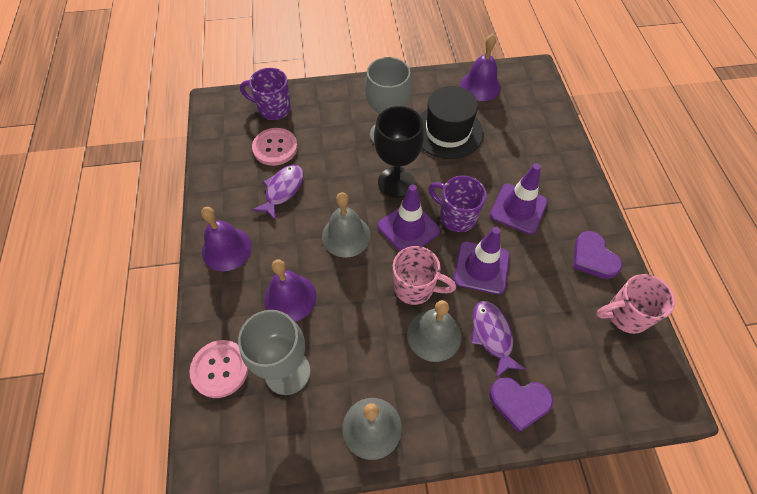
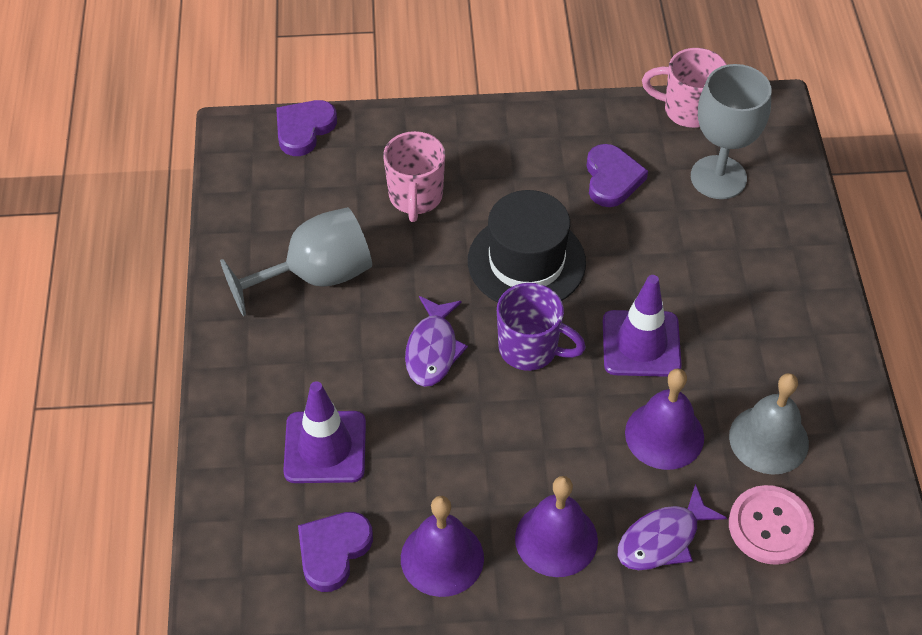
black goblet: [374,106,424,198] = 1 -> none = 0
grey bell: [322,192,371,258] [343,398,402,460] [407,300,461,362] = 3 -> [729,373,809,475] = 1
pink button: [190,340,249,398] [252,128,298,166] = 2 -> [729,485,814,565] = 1
purple heart: [489,377,553,433] [573,231,622,279] = 2 -> [276,100,337,156] [298,512,373,592] [586,144,648,207] = 3
purple mug: [240,68,291,120] [428,176,487,232] = 2 -> [497,283,586,371] = 1
purple traffic cone: [377,185,441,252] [454,227,510,295] [490,163,548,234] = 3 -> [283,381,366,483] [603,275,682,377] = 2

